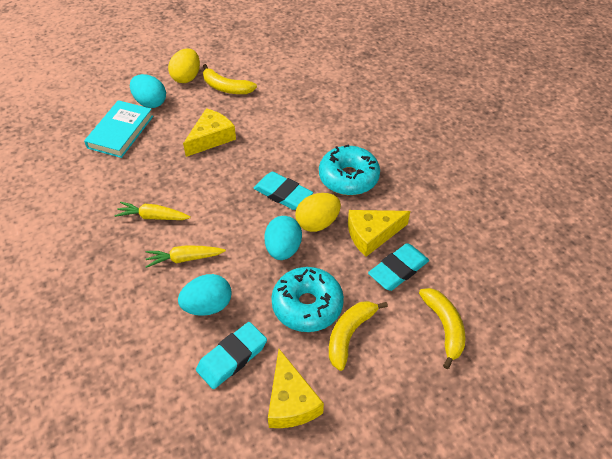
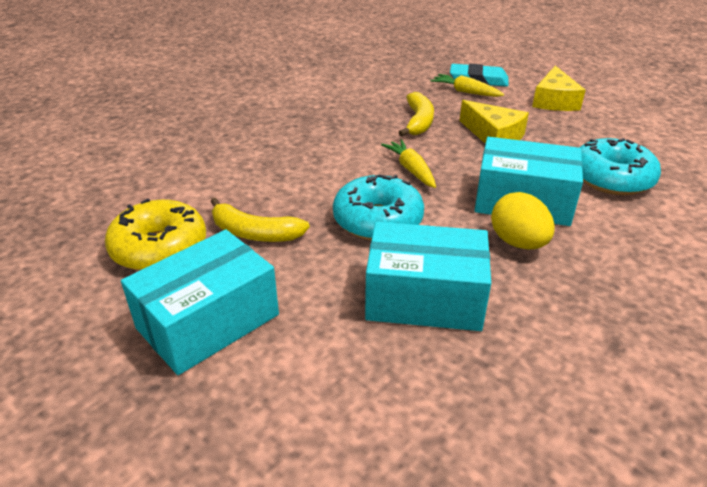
turquoise book: [84,100,153,158] = 1 -> none = 0
turquoise box: none = 0 -> [121,230,279,375] [365,222,491,331] [474,137,583,226] = 3
turquoise egg: [130,74,166,108] [178,274,232,316] [264,216,302,260] = 3 -> none = 0
turquoise eraser: [196,322,267,389] [253,172,313,210] [368,243,429,291] = 3 -> [450,64,509,87] = 1
yellow banana: [203,64,257,94] [329,301,388,371] [419,288,466,369] = 3 -> [210,197,310,242] [398,92,434,137] = 2
yellow cheese: [183,108,236,157] [268,349,324,428] [348,210,410,257] = 3 -> [460,100,529,144] [532,65,586,111] = 2
yellow donut: none = 0 -> [105,199,206,271] = 1
yellow egg: [168,48,200,83] [295,193,341,232] = 2 -> [491,192,555,249] = 1

